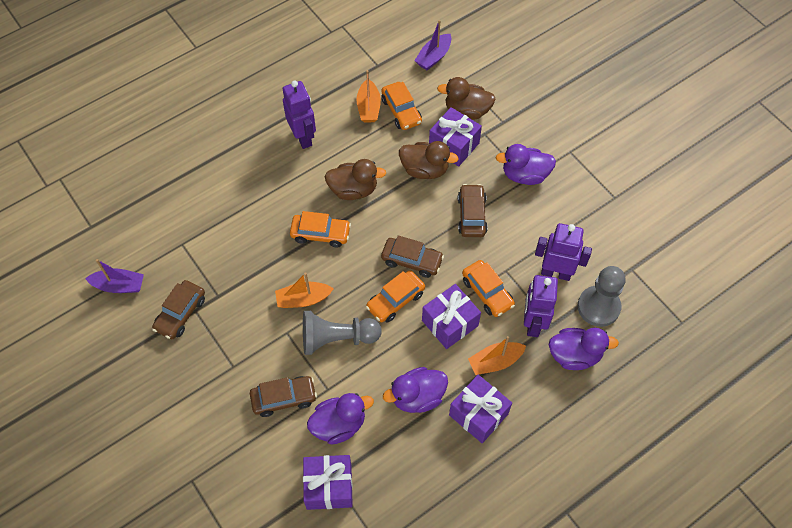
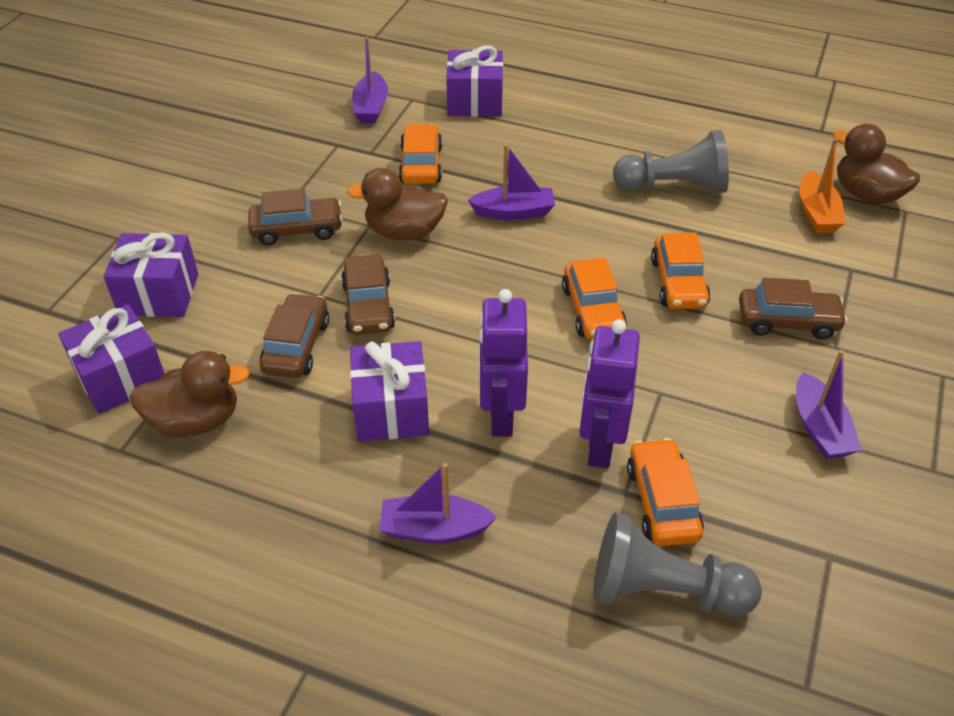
orange boat: [275,272,334,308] [356,70,381,123] [468,336,526,375] = 3 -> [799,138,845,233] = 1
purple boat: [85,259,144,293] [414,20,451,70] = 2 -> [352,36,388,123] [380,463,497,543] [468,144,555,220] [796,350,862,459] = 4
purple duck: [307,393,374,444] [383,367,448,413] [496,144,556,185] [549,328,619,370] = 4 -> none = 0
purple robot: [283,80,316,149] [524,275,558,337] [535,223,592,281] = 3 -> [478,289,528,437] [579,319,640,468] = 2

